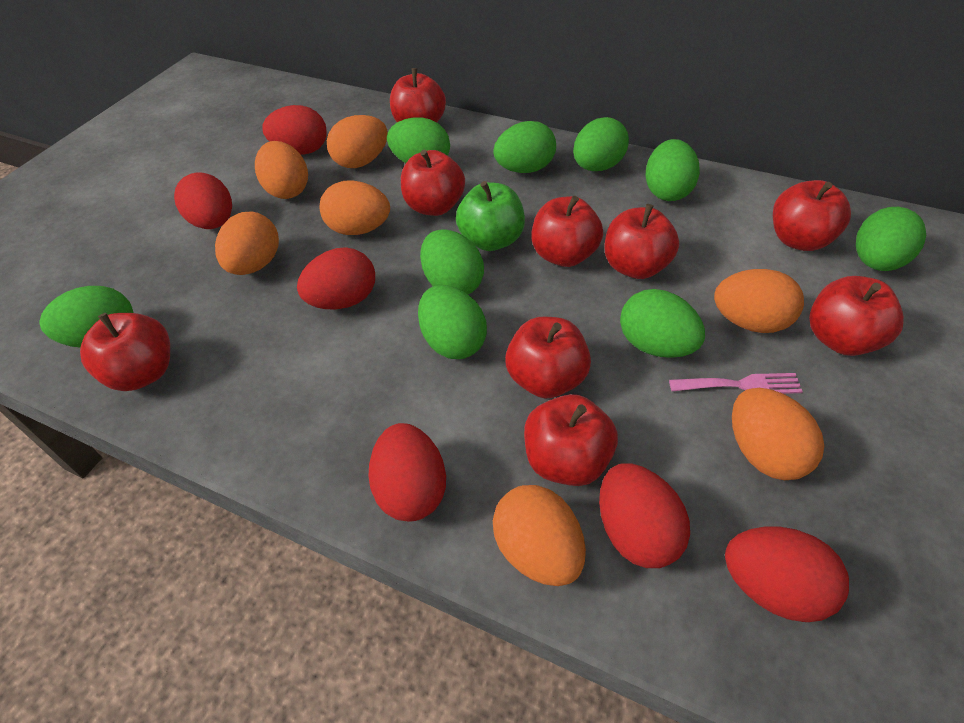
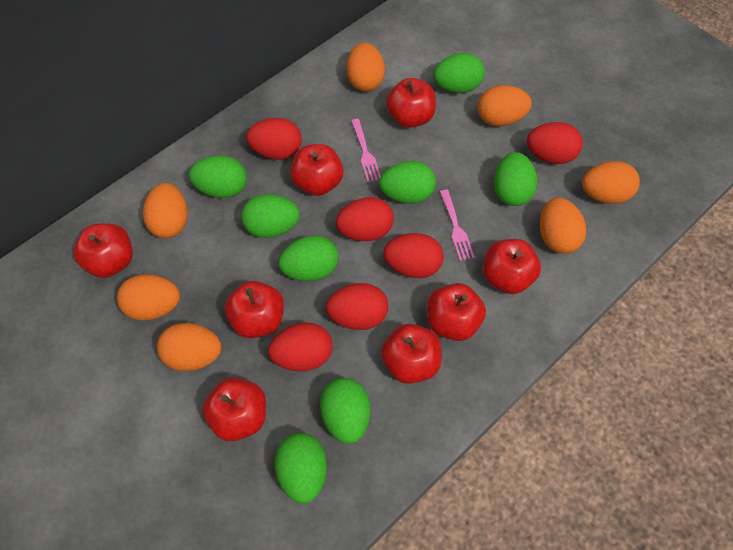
green apple: [456,181,525,251] = 1 -> none = 0
green egg: [39,286,133,348] [387,117,450,163] [418,285,487,359] [420,229,484,295] [493,121,556,173] [573,117,629,171] [620,289,705,358] [646,139,700,201] [856,207,926,271] = 9 -> [189,155,247,198] [241,194,300,238] [274,433,327,504] [279,236,339,281] [320,378,370,444] [379,161,436,204] [433,53,485,93] [494,152,537,206] = 8
pink fork: [669,373,803,394] = 1 -> [351,119,381,182] [440,189,475,261] = 2
red apple: [80,313,170,391] [390,68,446,122] [401,150,465,216] [505,317,591,399] [524,394,618,486] [532,196,603,267] [604,204,679,279] [773,180,851,251] [809,276,904,356] = 9 -> [73,223,133,278] [203,378,266,441] [225,281,284,338] [290,144,343,196] [381,324,442,384] [386,78,436,128] [427,283,486,341] [483,239,541,294] = 8

